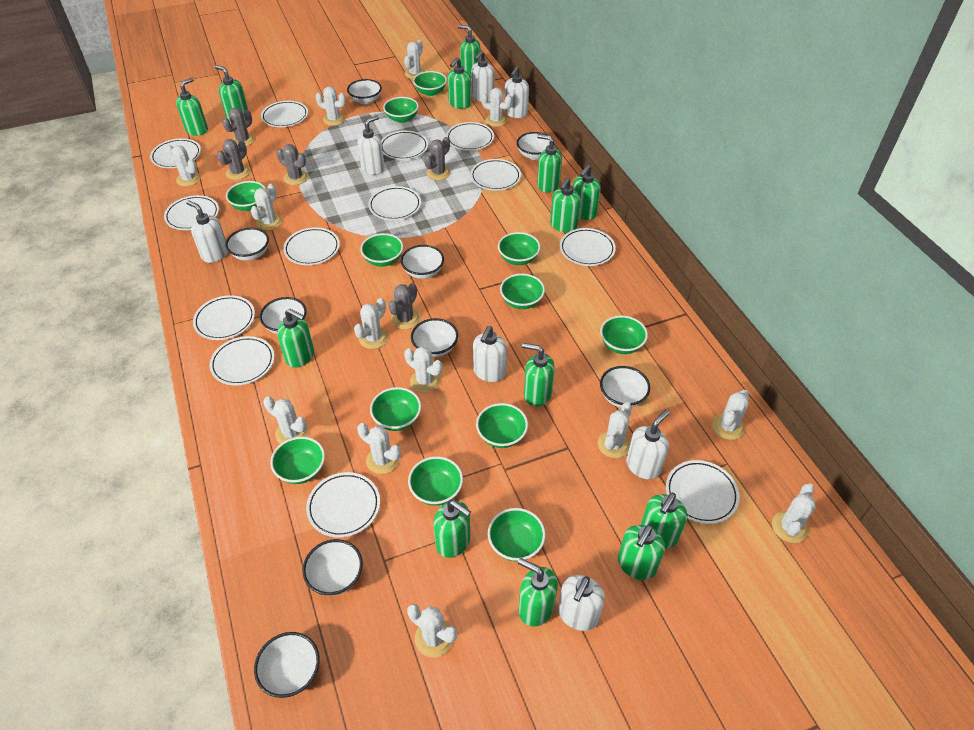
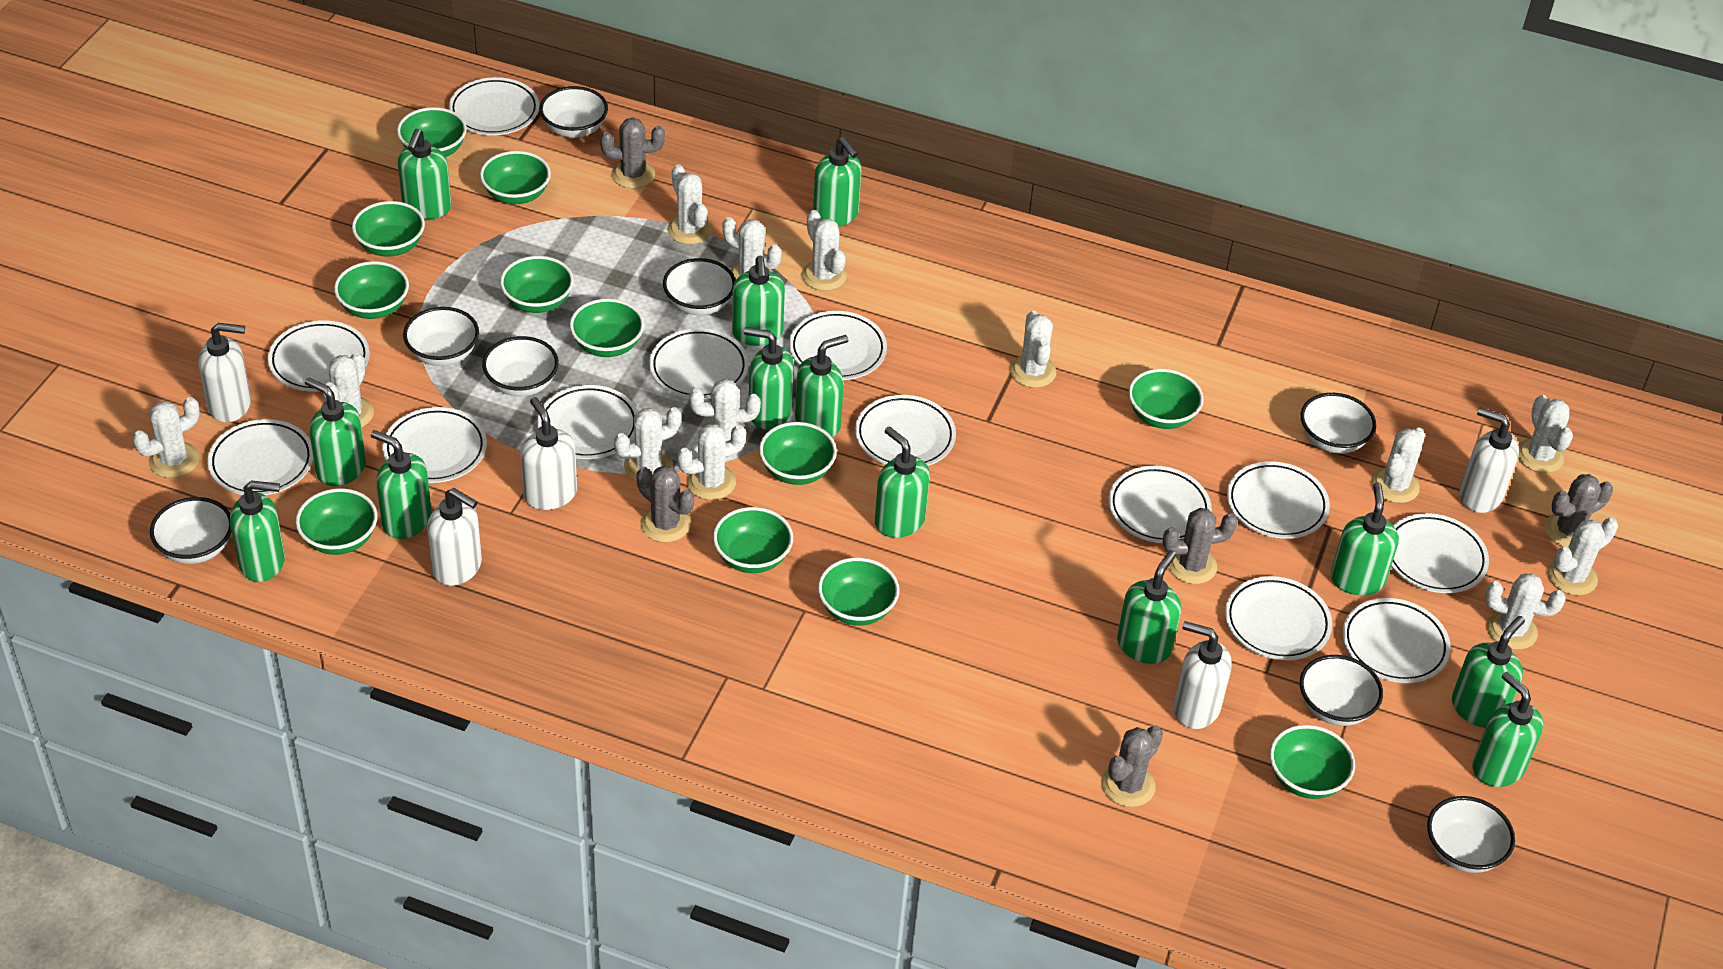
white bowl: [225,228,269,261] [254,632,320,698] [260,297,307,334] [303,539,363,596] [347,79,382,105] [401,245,444,279] [411,318,458,357] [517,132,550,160] [600,366,650,408] = 9 -> [150,497,232,564] [403,307,479,366] [482,336,559,396] [539,86,608,138] [663,258,736,315] [1300,655,1383,726] [1301,393,1376,454] [1427,796,1515,873] = 8
white soap dispenser: [186,200,228,263] [357,115,385,175] [471,51,494,102] [473,326,507,382] [504,66,529,118] [558,575,605,631] [626,409,670,479] = 7 -> [198,323,251,422] [427,488,482,586] [520,397,577,510] [1173,621,1232,729] [1460,408,1519,513] = 5

